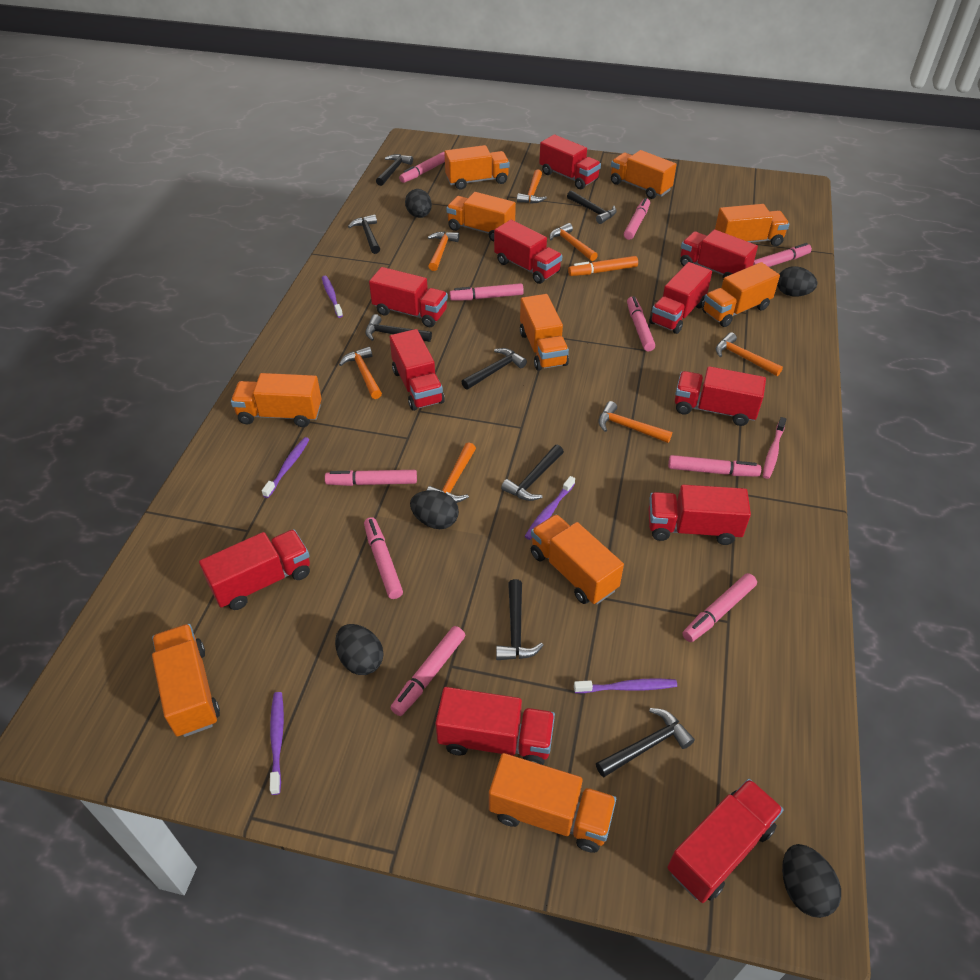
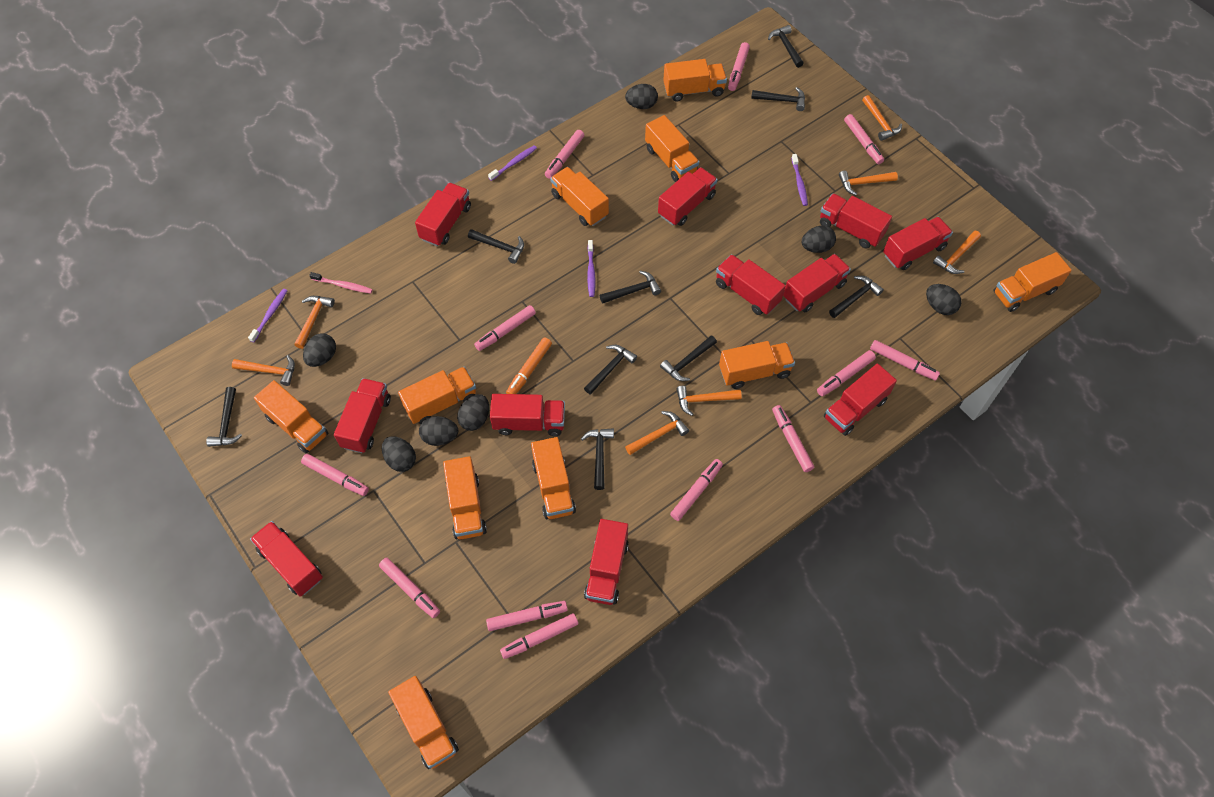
black egg: [335,624,383,675] [405,189,432,218] [410,490,459,529] [777,266,817,297] [782,844,841,918] = 5 -> [303,333,336,367] [382,436,416,472] [419,416,458,446] [457,394,489,431] [625,84,658,109] [802,226,836,253] [926,284,962,315] = 7
black hammer: [348,214,380,254] [365,314,432,342] [376,154,413,186] [461,348,527,390] [496,579,544,660] [501,445,564,501] [567,190,617,224] [596,708,695,778] = 8 -> [206,387,242,447] [468,229,524,264] [581,428,614,490] [584,345,637,395] [599,271,661,304] [660,335,717,381] [751,87,805,111] [768,25,804,68] [829,276,884,318] = 9
pink marker: [325,470,417,486] [364,517,403,599] [391,626,465,716] [399,152,445,183] [449,283,524,301] [624,198,650,240] [627,296,655,351] [668,455,761,477] [683,573,757,642] [753,243,812,267] = 10 -> [301,454,369,496] [379,558,440,618] [474,305,536,351] [486,601,568,631] [500,613,578,659] [545,130,584,179] [670,459,723,521] [728,42,750,91] [772,405,814,472] [817,350,876,396] [844,114,884,164] [870,340,940,380] = 12
purple toothbrush: [262,437,310,498] [270,692,284,795] [322,276,343,318] [524,476,575,540] [574,679,677,693] = 5 -> [248,289,288,342] [488,145,537,181] [587,240,595,297] [791,154,808,206] = 4

